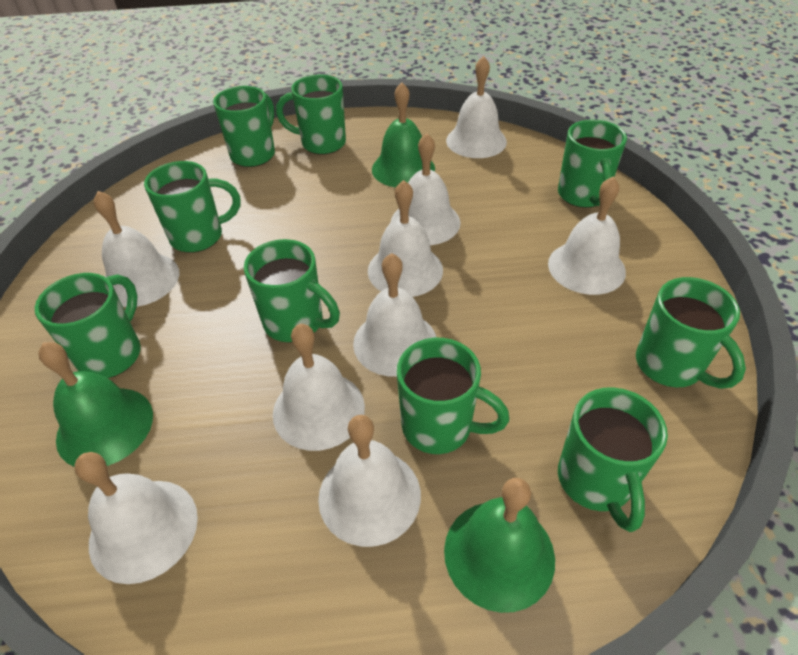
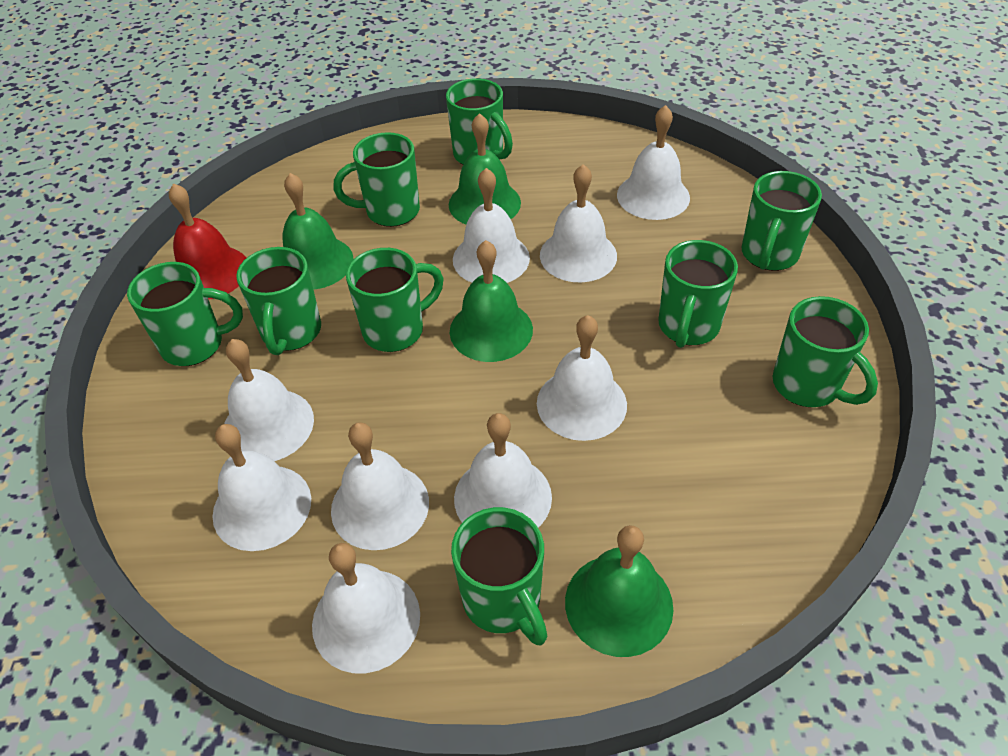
green bell: [38,342,153,467] [372,82,435,187] [444,478,555,613] = 3 -> [282,173,354,290] [449,113,521,224] [450,240,533,362] [565,525,673,657] = 4
red bell: none = 0 -> [169,183,246,300] = 1

